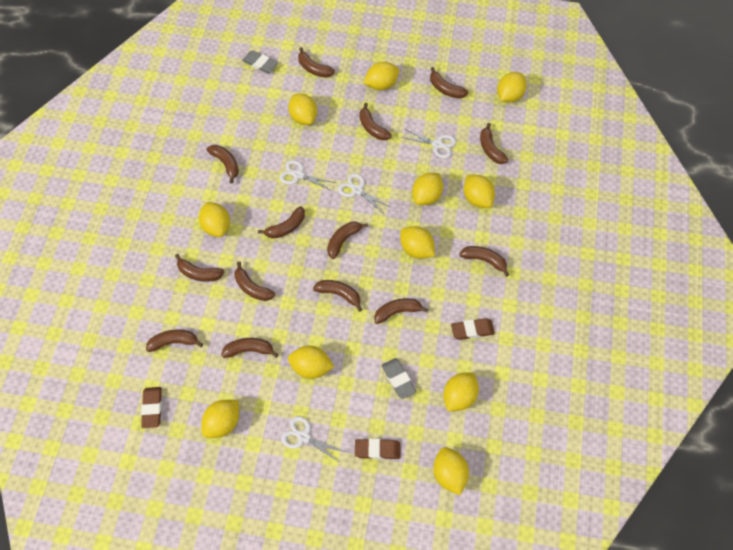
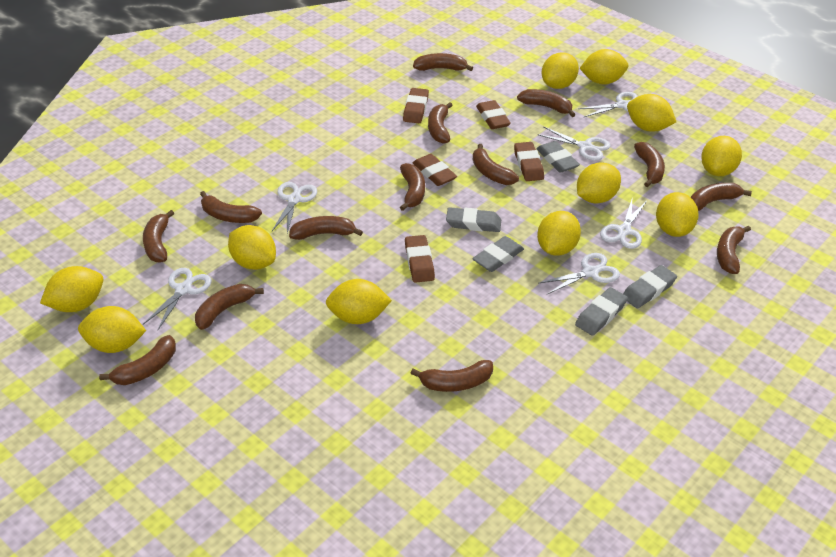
brown eraser: [141,387,162,428] [355,439,400,460] [451,318,495,340] = 3 -> [403,88,429,123] [405,235,435,283] [413,154,457,186] [476,100,511,129] [514,142,544,181] = 5
grey eraser: [242,50,278,73] [382,358,416,399] = 2 -> [446,207,501,232] [472,236,524,272] [536,141,580,173] [575,287,628,336] [623,265,677,308] = 5
white scissors: [279,160,336,191] [281,416,346,463] [338,173,390,214] [401,129,456,158] = 4 -> [143,268,212,330] [272,182,317,233] [538,127,611,161] [539,253,620,294] [578,92,638,117] [600,200,647,249] = 6

